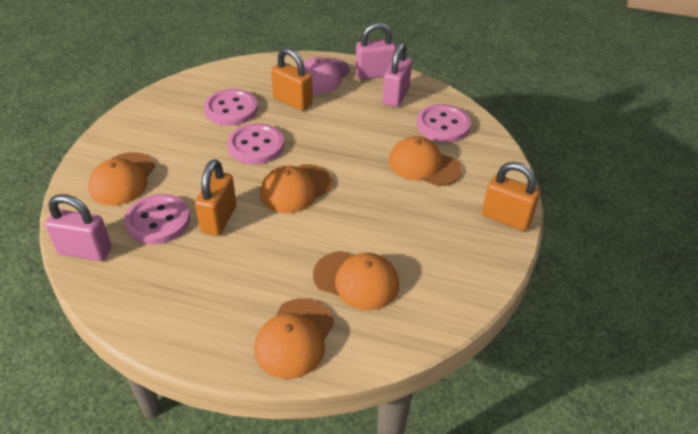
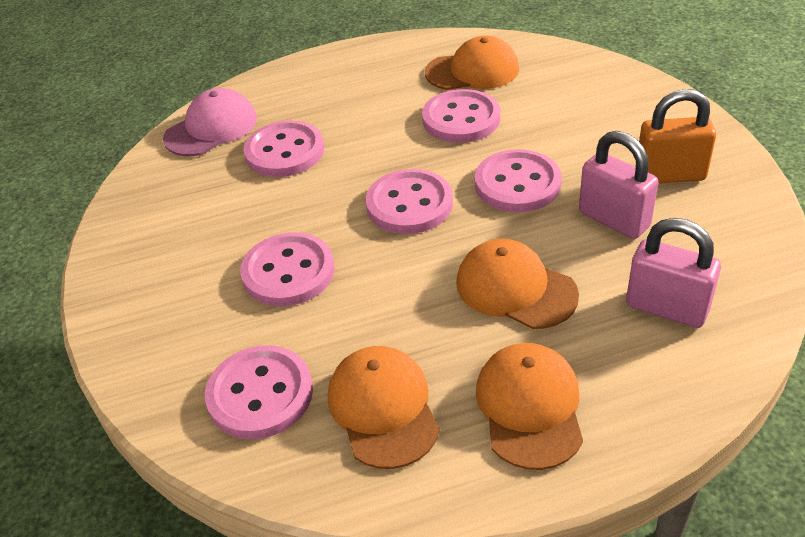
orange cap: [88,152,155,206] [254,299,334,379] [260,164,333,213] [313,251,399,310] [389,136,461,186] = 5 -> [328,346,440,469] [425,35,519,90] [456,239,579,329] [476,343,583,470] = 4
orange padlock: [195,159,236,236] [271,47,313,111] [482,162,540,231] = 3 -> [635,89,716,183] = 1
pink button: [124,194,190,244] [204,89,258,126] [227,123,284,164] [417,104,471,142] = 4 -> [205,345,313,439] [240,232,334,306] [243,121,324,177] [366,169,453,234] [422,89,500,143] [475,149,562,212] = 6
pink padlock: [45,194,112,261] [355,22,396,79] [382,42,412,107] = 3 -> [579,131,659,239] [626,218,721,328] = 2

